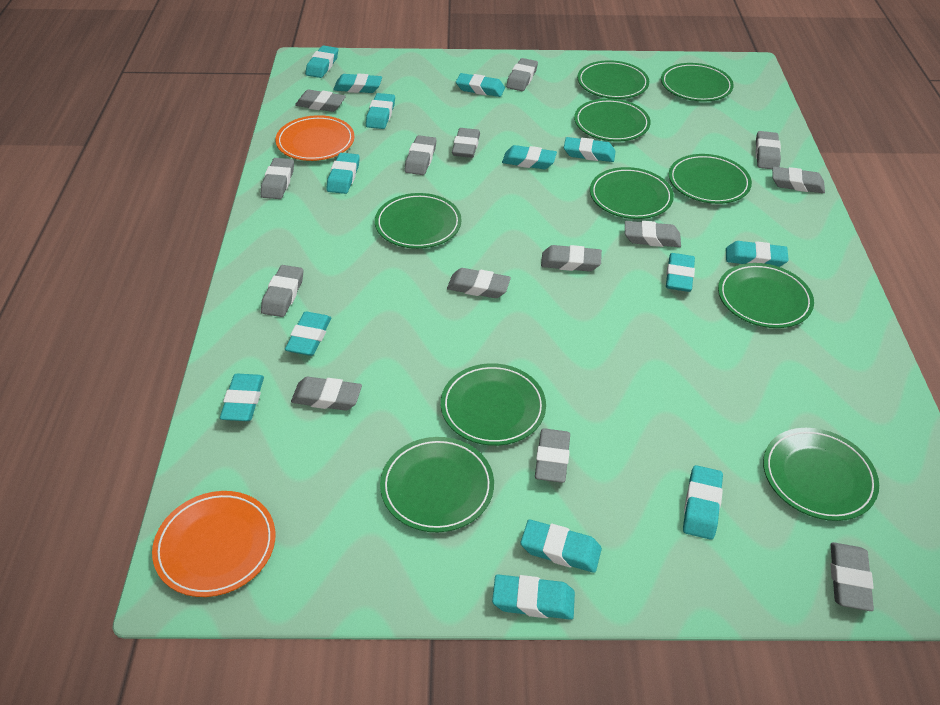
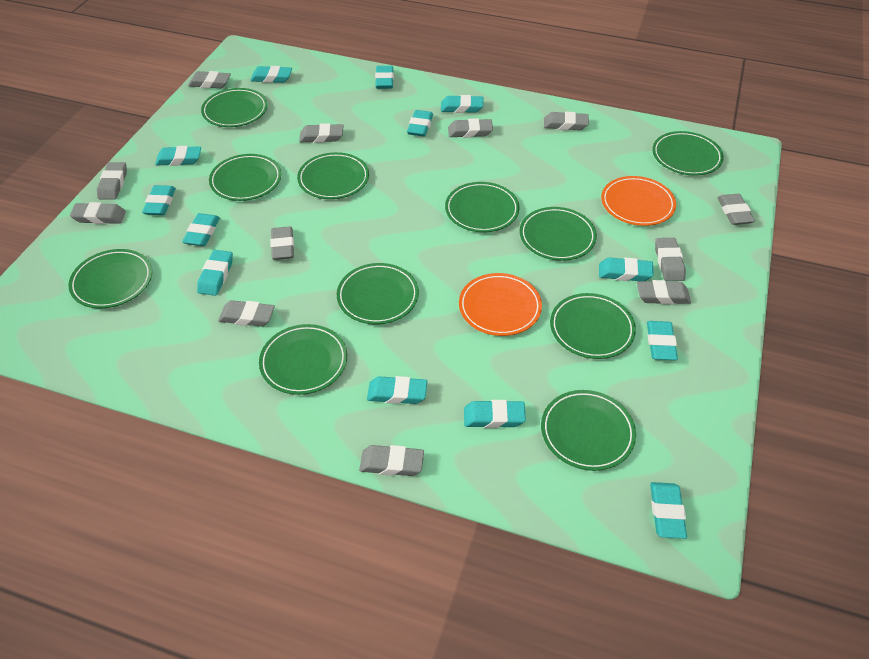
green plate: [375,193,462,249] [380,437,494,532] [441,363,546,446] [574,98,651,142] [577,60,649,99] [590,167,674,219] [661,63,734,102] [669,154,752,204] [718,263,814,328] [763,428,879,521] = 10 -> [68,249,152,309] [201,88,268,127] [209,154,282,201] [259,324,347,395] [297,152,369,199] [337,263,419,324] [445,182,520,232] [520,207,597,261] [541,390,636,471] [550,293,636,359] [652,131,724,176] = 11
grey eraser: [261,158,294,199] [261,265,303,317] [291,377,362,411] [295,90,346,112] [405,135,436,175] [447,268,511,298] [452,128,480,158] [506,58,538,91] [535,428,570,483] [541,245,602,272] [625,221,681,247] [755,131,781,169] [772,167,825,193] [830,542,874,611] = 14 -> [70,202,126,224] [97,162,127,200] [188,71,231,88] [218,300,275,327] [270,226,294,260] [299,123,343,143] [359,445,424,476] [448,118,493,138] [544,112,589,130] [637,280,691,305] [655,238,686,281] [718,194,755,225] = 12
turquoise eraser: [220,373,264,421] [285,312,331,356] [305,45,338,78] [327,153,360,194] [333,74,382,93] [366,93,395,129] [456,73,505,97] [492,574,575,620] [502,145,557,169] [521,520,602,573] [564,137,616,162] [666,253,695,292] [683,465,723,540] [726,241,789,267] = 14 -> [142,185,176,215] [155,146,201,166] [182,213,220,246] [197,250,233,296] [250,66,292,83] [367,376,427,404] [375,66,394,89] [407,110,433,137] [441,95,484,113] [464,400,526,428] [599,257,654,281] [647,321,678,360] [650,482,687,539] = 13

